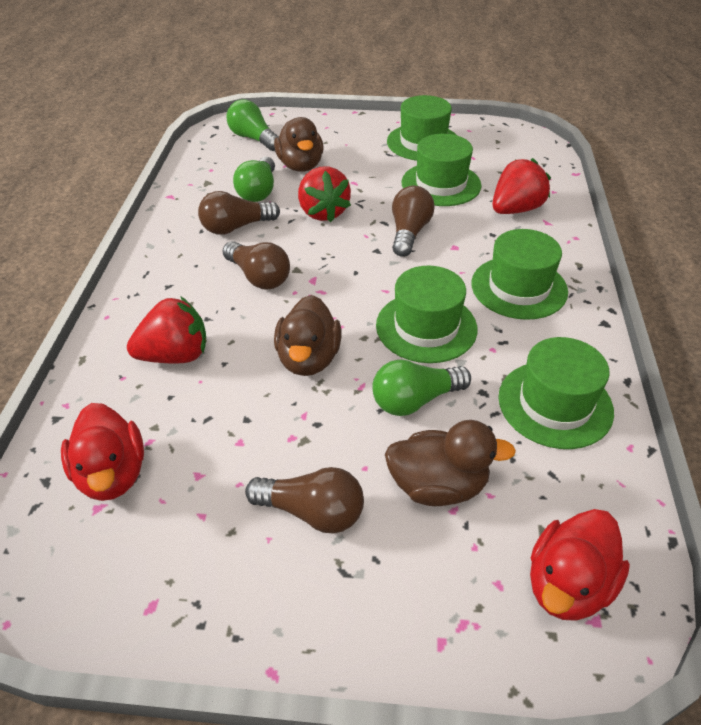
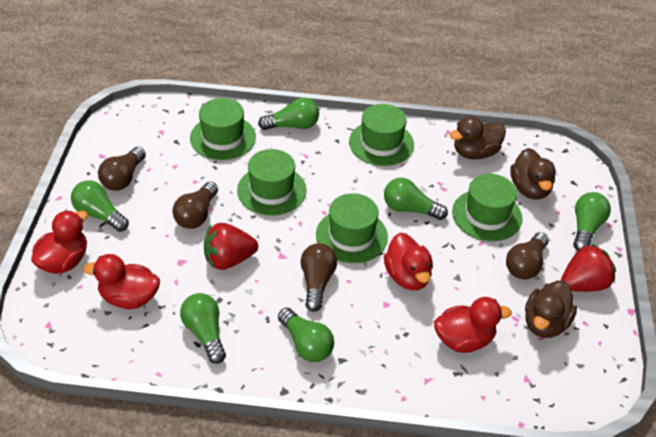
green light bulb: [226,99,279,151] [233,157,275,202] [372,360,471,416] = 3 -> [71,180,129,232] [180,293,226,364] [258,97,319,130] [278,308,334,362] [384,178,448,220] [573,192,611,251] = 6
red duck: [61,403,144,501] [530,509,630,621] = 2 -> [31,210,88,274] [83,254,160,309] [384,233,433,290] [434,297,512,353] = 4
red strawberry: [127,296,206,363] [298,166,351,222] [492,158,551,214] = 3 -> [204,223,258,270] [561,243,616,292] = 2

